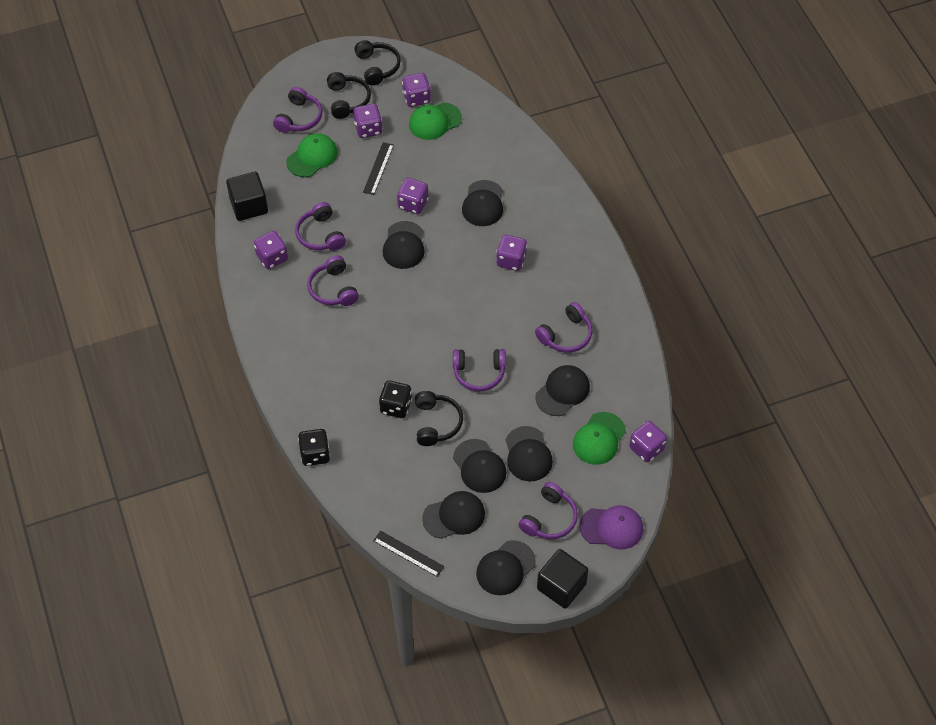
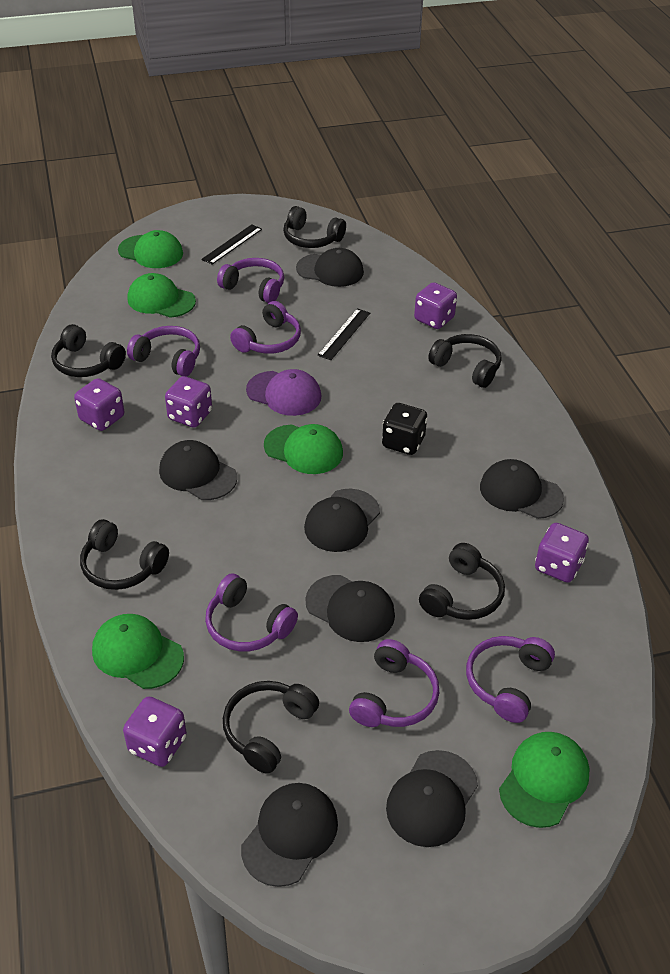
black cube: [226,172,268,221] [537,549,588,608] = 2 -> none = 0
black dice: [298,429,330,466] [379,380,412,418] = 2 -> [382,403,427,455] = 1
black headphones: [327,72,371,119] [354,40,401,86] [415,391,463,446] = 3 -> [51,324,126,377] [80,519,169,590] [223,681,319,774] [283,206,346,248] [419,543,505,620] [428,334,502,388] = 6
green cap: [286,133,338,177] [409,103,462,140] [573,412,626,465] = 3 -> [92,614,184,689] [118,230,183,268] [127,273,196,318] [264,424,343,474] [499,732,590,828] = 5
purple dice: [254,231,288,269] [354,104,383,138] [397,178,429,214] [402,73,431,107] [496,235,527,271] [629,421,667,462] = 6 -> [74,378,125,431] [123,696,187,767] [165,376,212,428] [414,282,457,329] [535,523,589,583] = 5

